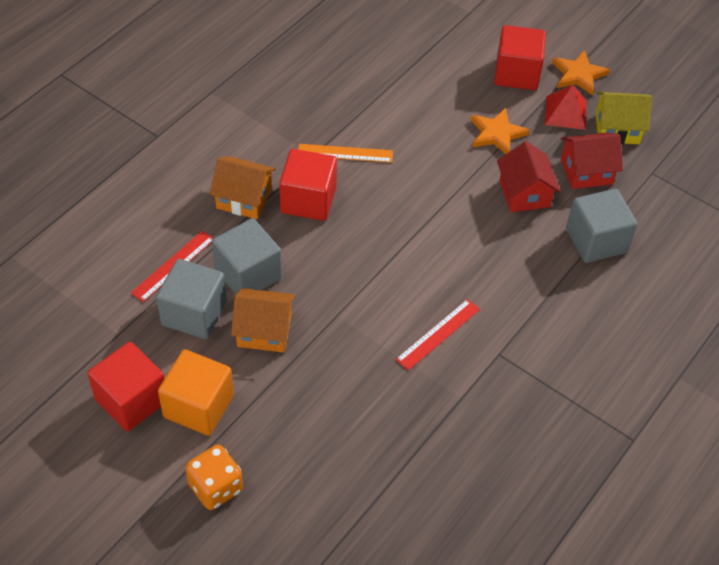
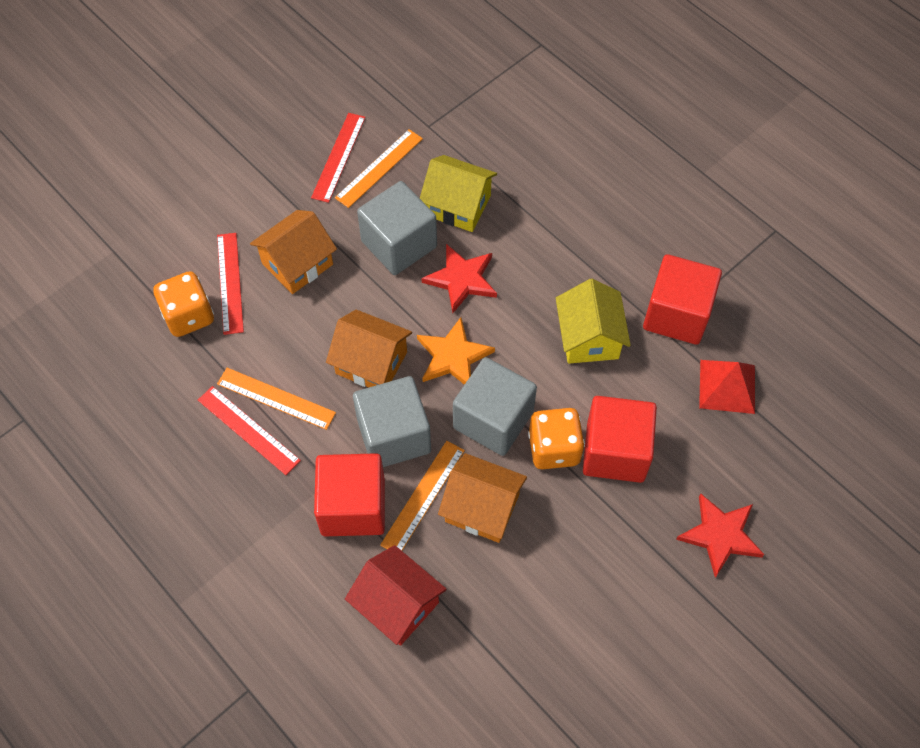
orange cube: [158,349,234,436] = 1 -> none = 0
orange dice: [185,445,243,510] = 1 -> [153,271,214,337] [528,408,585,470] = 2
orange house: [210,156,276,219] [231,288,295,353] = 2 -> [250,210,337,294] [326,310,412,387] [438,453,527,543] = 3
orange ruler: [298,144,393,163] = 1 -> [217,368,336,430] [335,129,423,208] [380,441,465,551] = 3
orange star: [470,108,530,154] [552,50,610,95] = 2 -> [417,317,495,385] = 1
red house: [497,141,561,212] [561,133,623,189] = 2 -> [345,545,447,645] = 1
red ruler: [131,231,214,302] [395,299,480,371] = 2 -> [198,386,301,475] [217,233,244,335] [311,113,366,203] = 3
red star: none = 0 -> [421,244,497,313] [676,493,764,578] = 2
yellow house: [596,92,652,144] = 1 -> [420,155,497,232] [556,279,631,364] = 2

